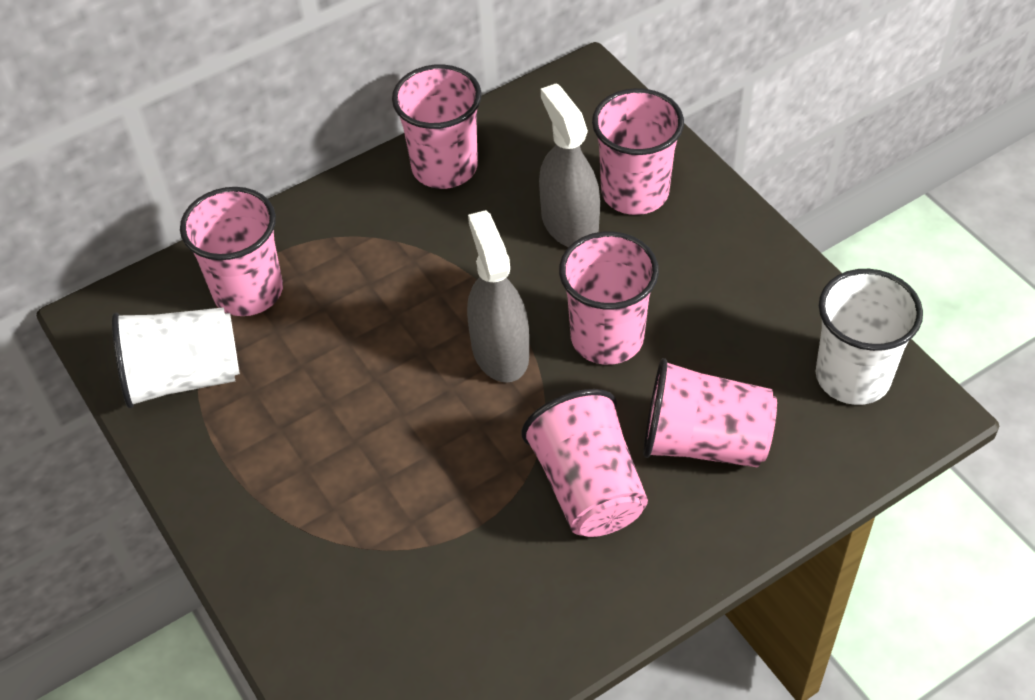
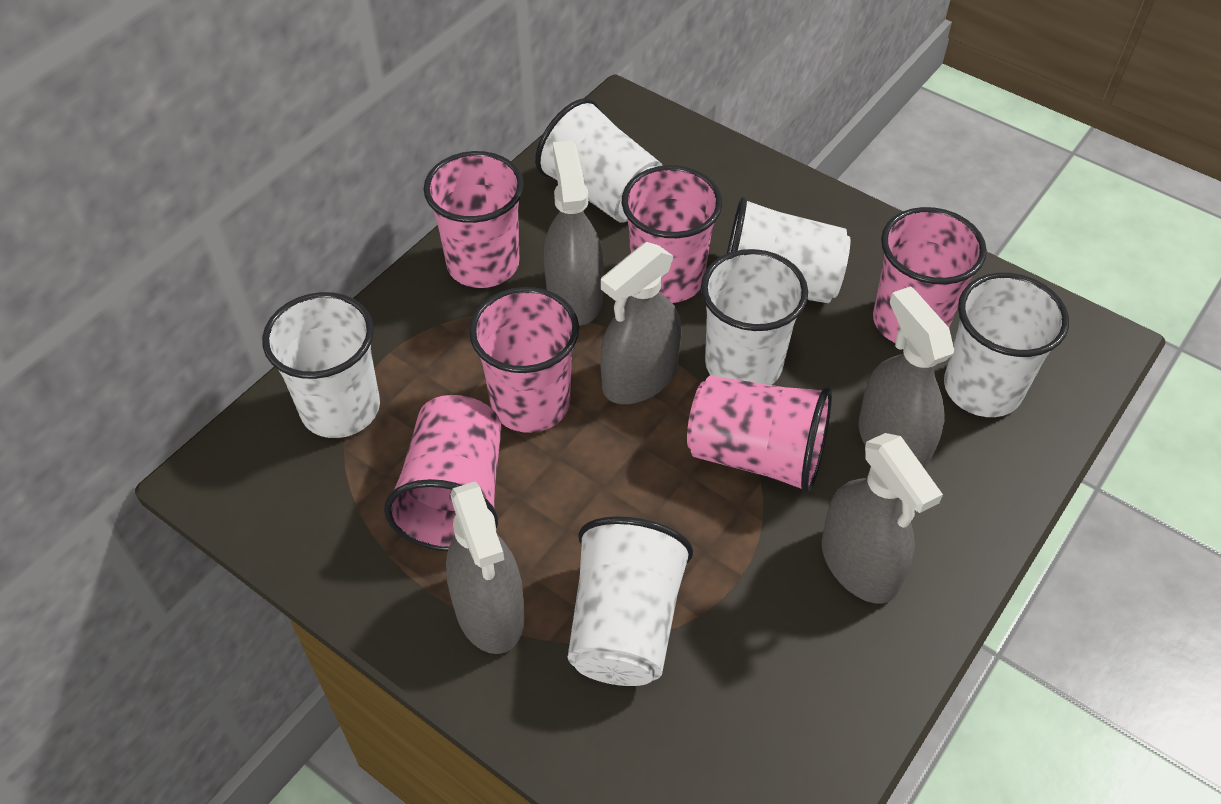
grey spray bottle: [467,210,529,383] [539,83,600,247] = 2 -> [446,481,525,654] [544,140,604,326] [600,242,681,404] [822,433,943,604] [858,286,954,470] = 5
white cup: [112,307,240,408] [816,269,923,405] = 2 -> [262,292,380,438] [535,98,663,222] [568,516,693,686] [701,249,808,385] [727,197,850,303] [944,273,1069,417] = 6

